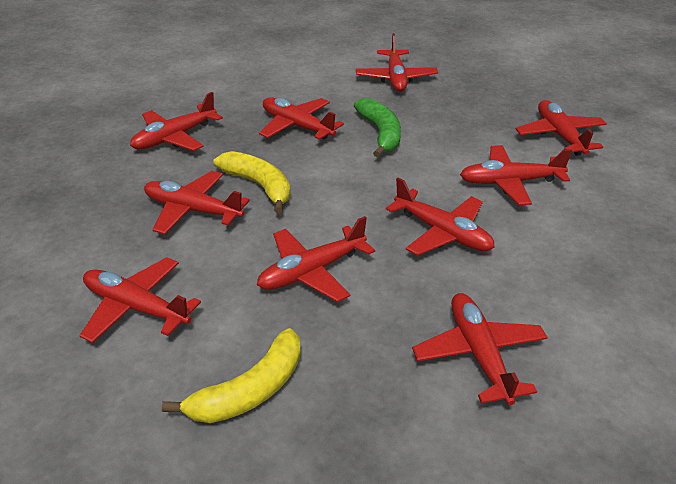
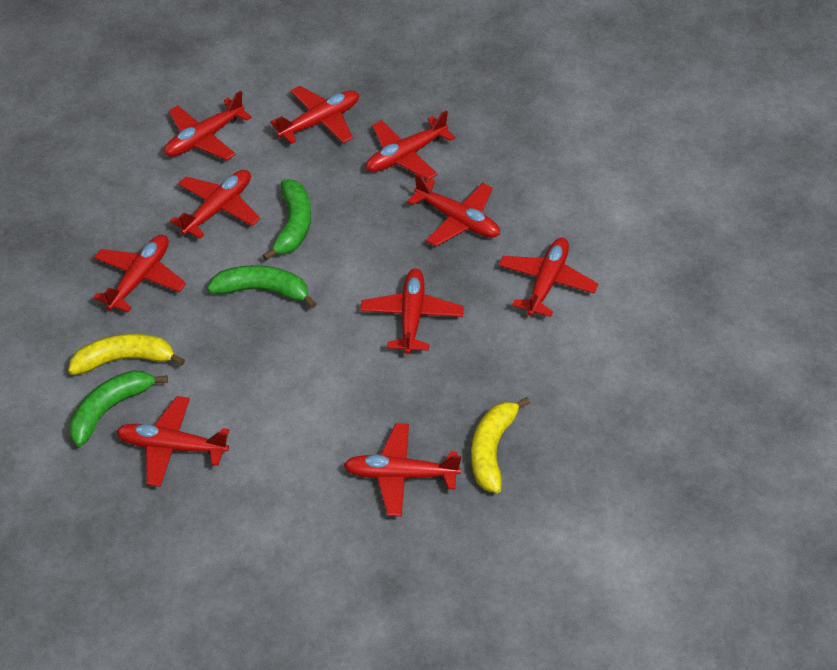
green banana: [354,98,401,157] = 1 -> [69,370,168,447] [207,265,317,308] [262,180,311,261] = 3

